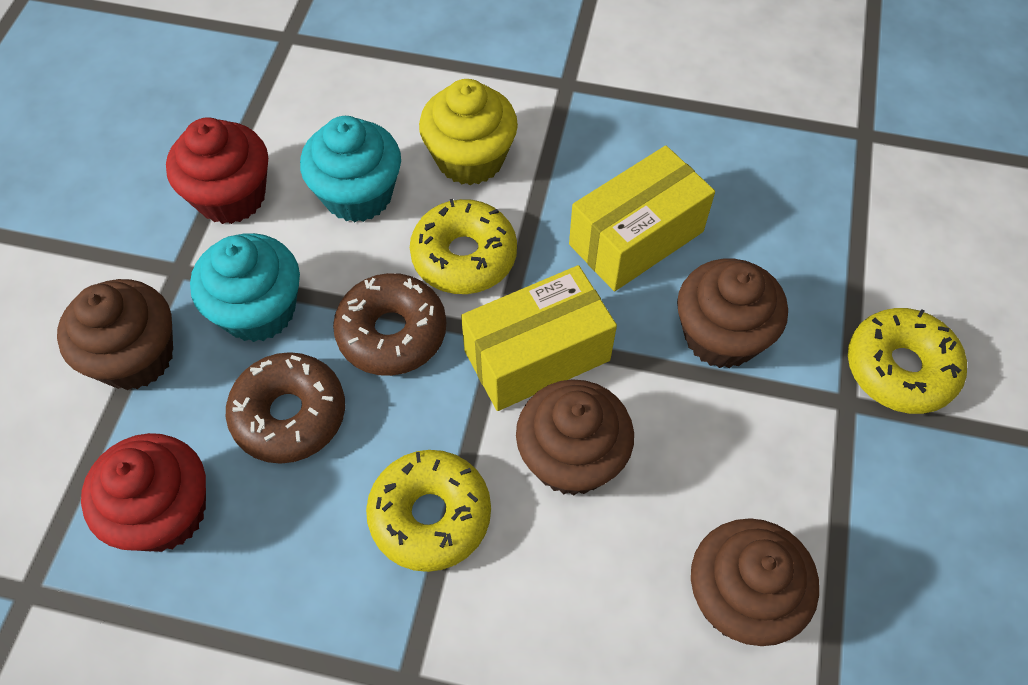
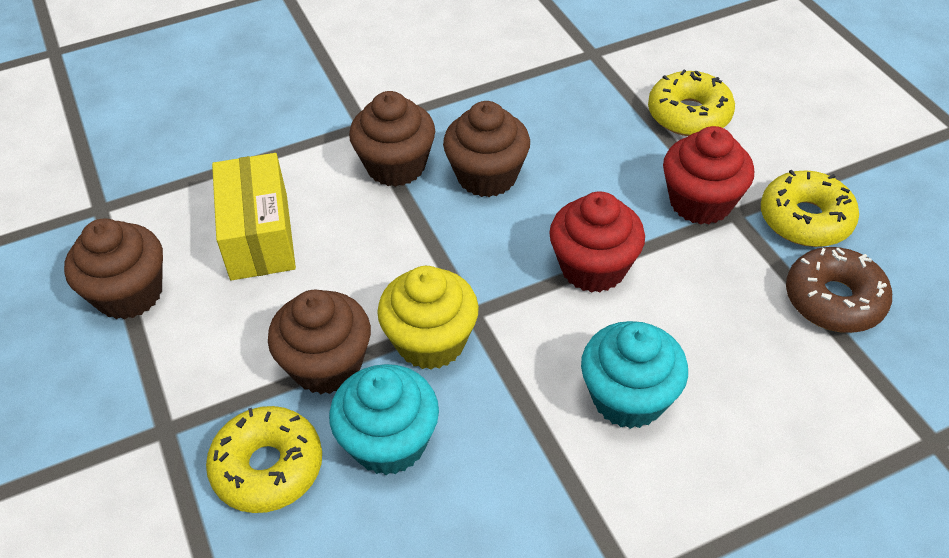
brown donut: [226,352,345,464] [333,273,446,376] = 2 -> [786,247,892,333] = 1
yellow box: [461,265,617,411] [569,146,715,291] = 2 -> [212,153,296,281] = 1

